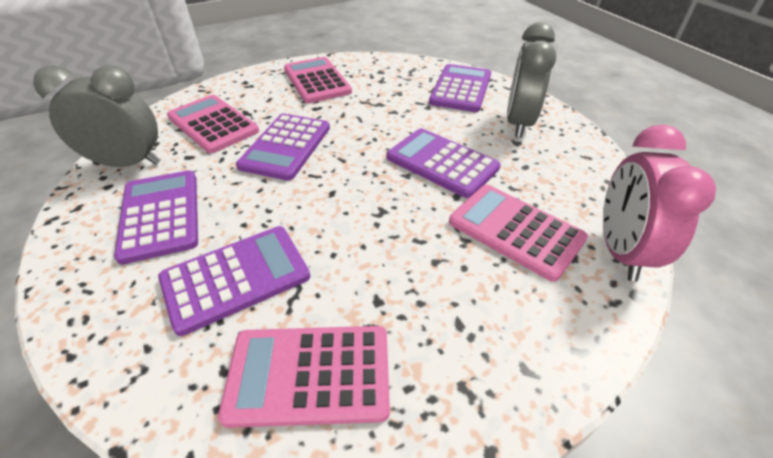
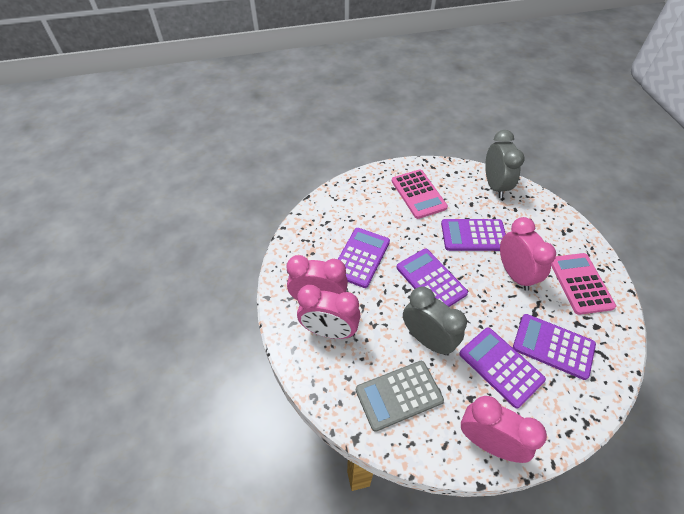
grey calculator: none = 0 -> [356,361,444,432] = 1
pink calculator: [167,95,259,153] [218,326,390,428] [284,57,352,103] [449,185,588,282] = 4 -> [392,169,448,219] [551,253,616,315] = 2
pink clock: [603,124,716,281] = 1 -> [287,255,348,301] [297,285,361,339] [461,396,547,463] [500,217,556,291] = 4

